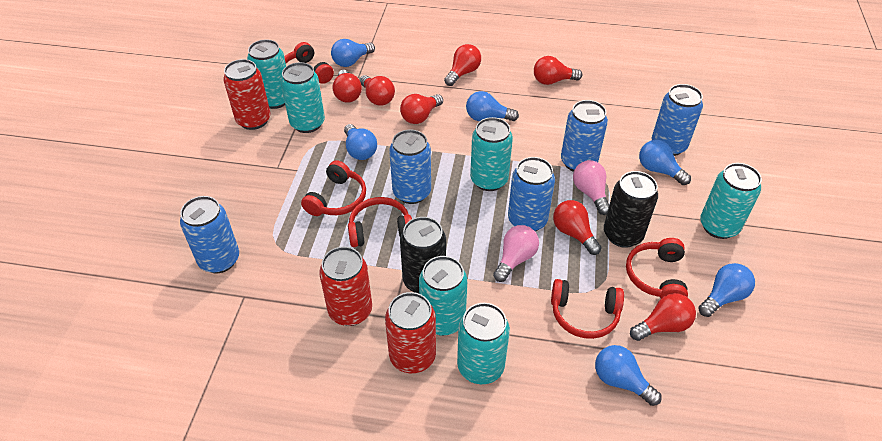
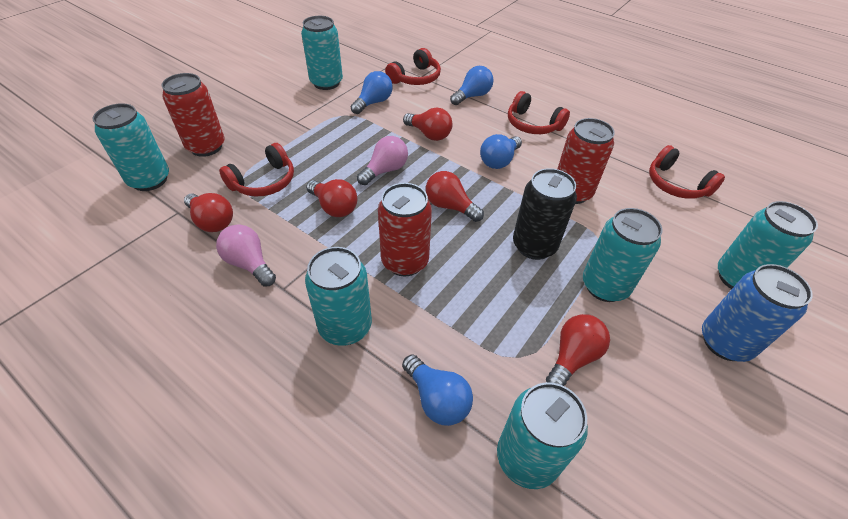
black can: [400,217,446,293] [604,171,658,248] = 2 -> [513,168,577,260] = 1
blue can: [180,196,239,273] [389,130,431,204] [508,157,555,232] [561,100,608,172] [652,84,703,156] = 5 -> [702,264,813,362] = 1
blue light bulb: [331,39,375,67] [344,124,377,160] [466,91,519,121] [595,345,662,406] [639,140,691,185] [698,263,755,317] = 6 -> [351,71,393,114] [402,354,473,426] [450,66,493,105] [480,134,522,169] = 4
red headphones: [284,42,334,84] [301,160,366,216] [348,197,412,247] [551,279,624,339] [626,238,688,298] = 5 -> [219,143,294,197] [385,48,441,85] [508,91,570,134] [649,145,725,199] = 4
red light bulb: [332,70,362,103] [359,75,395,106] [400,94,443,124] [444,44,481,86] [534,56,582,85] [553,200,602,255] [630,293,696,341] = 7 -> [184,193,233,232] [306,179,357,217] [403,108,452,141] [426,171,484,222] [546,314,610,386] = 5

